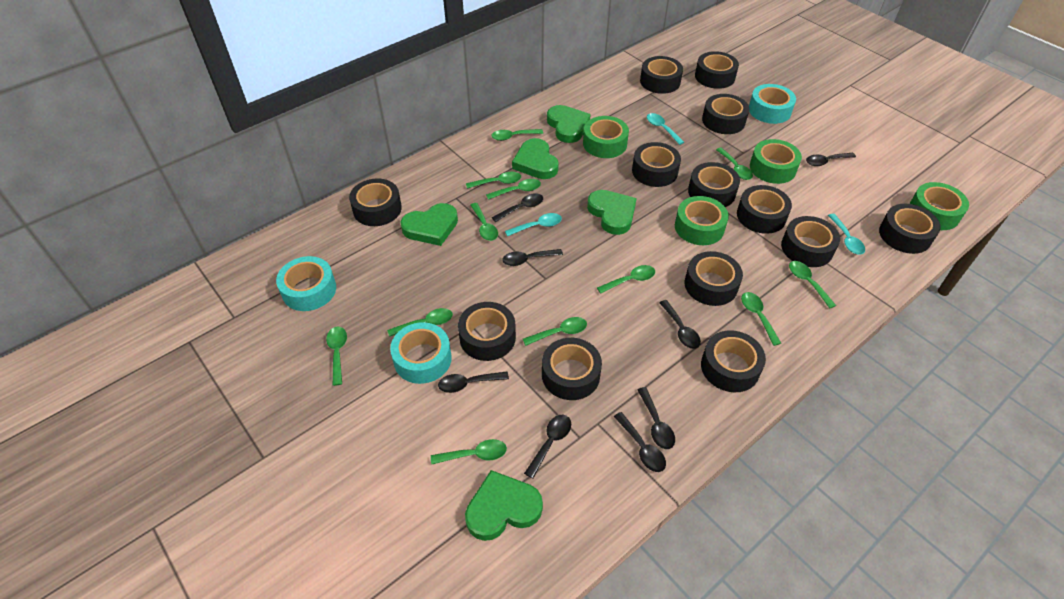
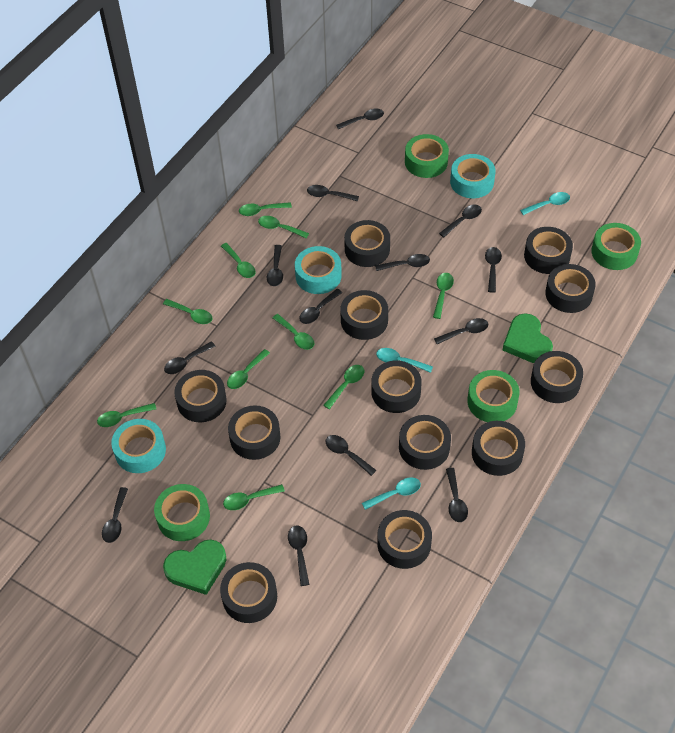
black spoon: [438,371,509,393] [492,193,543,222] [502,249,563,266] [524,415,571,479] [614,412,666,472] [637,387,675,449] [659,300,701,349] [806,153,856,166] = 8 -> [102,487,128,543] [164,341,215,374] [267,245,283,286] [288,526,309,586] [299,289,342,324] [307,185,359,201] [326,435,376,476] [336,109,384,129] [375,254,430,271] [434,318,488,344] [439,205,482,237] [446,468,468,522] [485,247,502,293] = 13
black tape: [349,178,402,226] [458,302,516,361] [542,338,602,400] [632,142,681,187] [640,56,683,94] [684,251,743,306] [688,162,740,207] [695,51,739,89] [701,330,766,392] [702,94,749,134] [737,185,792,234] [781,216,840,267] [879,204,941,254] = 13 -> [174,370,227,422] [220,562,277,623] [228,406,280,460] [340,290,388,340] [344,220,390,267] [371,361,422,413] [377,510,432,569] [399,415,451,470] [472,421,525,476] [524,227,573,274] [531,351,583,403] [545,264,596,313] = 12
green heart: [400,203,458,246] [465,470,543,541] [512,138,559,179] [547,105,591,143] [587,190,636,235] = 5 -> [163,539,227,595] [503,313,553,363] = 2
green spoon: [326,327,347,386] [387,308,453,337] [431,439,507,465] [466,172,521,189] [471,203,498,241] [486,179,541,200] [491,129,543,141] [523,317,587,346] [597,265,655,294] [716,148,753,180] [741,292,781,346] [789,261,836,308] = 12 -> [97,403,156,427] [163,299,212,324] [221,243,255,278] [223,484,285,510] [227,349,270,389] [239,202,292,216] [258,216,309,239] [273,314,314,350] [323,365,364,409] [433,273,454,319] = 10

